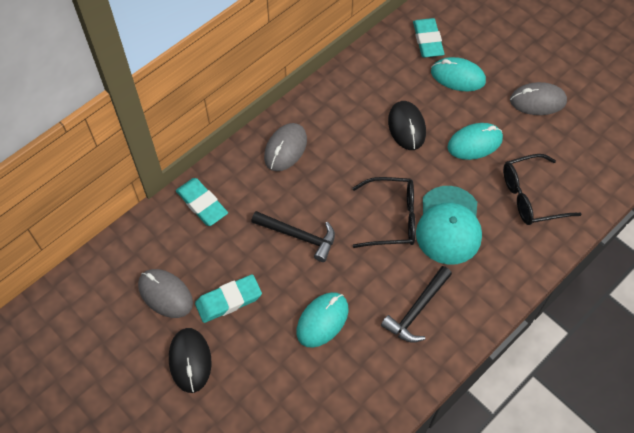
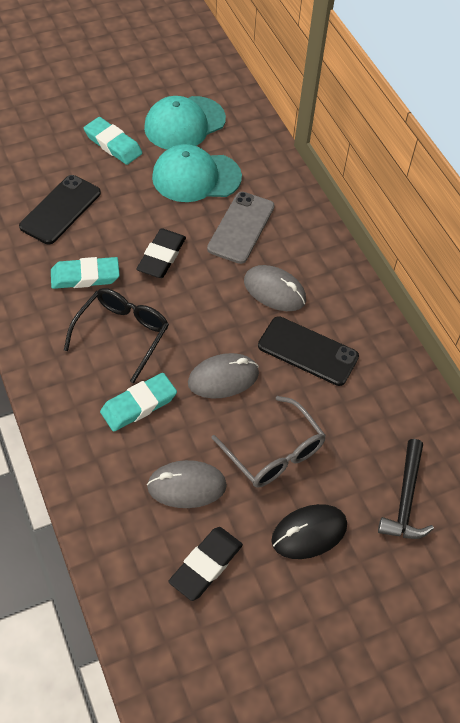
black eraser: none = 0 -> [136,228,186,278] [168,527,243,601] = 2
black glasses: [353,177,416,248] [503,154,581,225] = 2 -> [64,288,169,383] = 1
black hammer: [251,211,335,262] [381,266,452,343] = 2 -> [378,439,434,539] = 1
black mouse: [169,328,211,393] [388,101,426,150] = 2 -> [271,504,347,559] = 1
black phone: none = 0 -> [19,175,101,244] [258,316,359,386] = 2
grey glasses: none = 0 -> [211,396,326,488] = 1
grey phone: none = 0 -> [207,192,275,264] = 1
turquoise cap: [416,186,482,265] = 1 -> [144,96,226,150] [152,144,242,202] = 2
turquoise mouse: [297,292,349,348] [431,57,486,92] [447,123,503,160] = 3 -> none = 0

